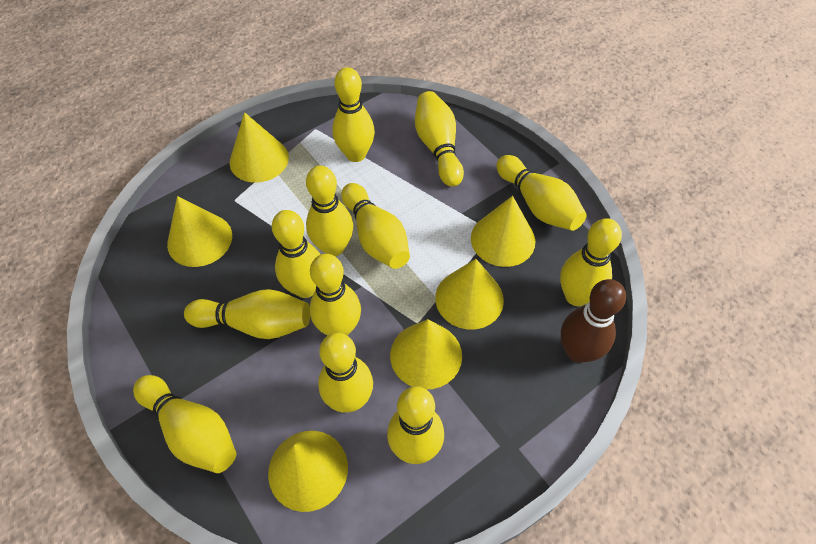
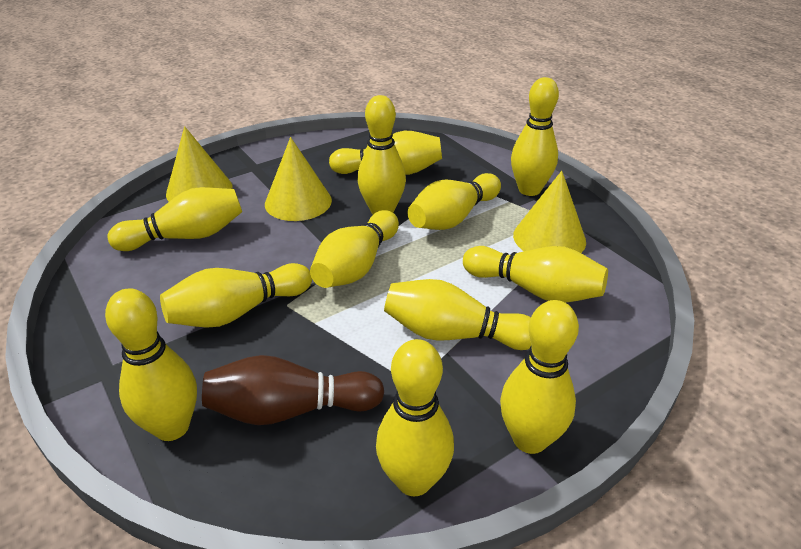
yellow cone: [167,196,232,267] [230,112,289,183] [268,431,348,512] [390,319,462,389] [435,259,504,330] [471,196,535,267] = 6 -> [166,126,233,201] [265,137,332,221] [513,171,586,253] = 3

